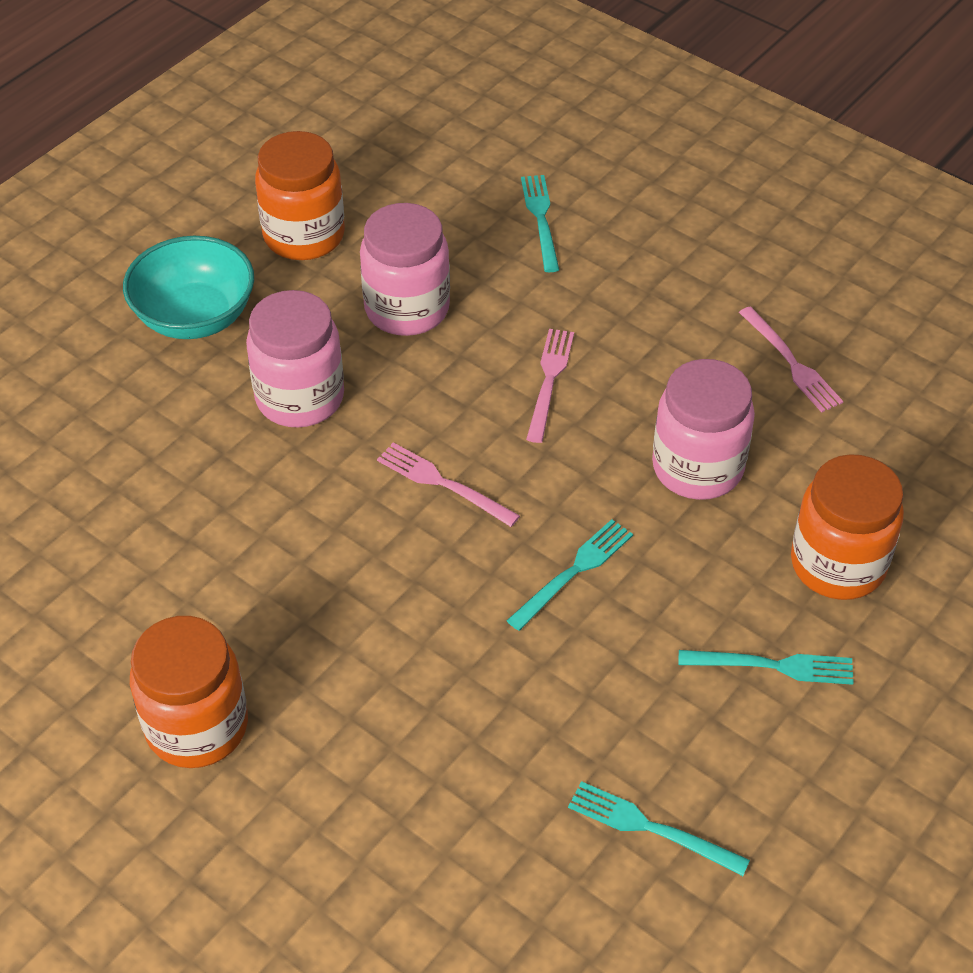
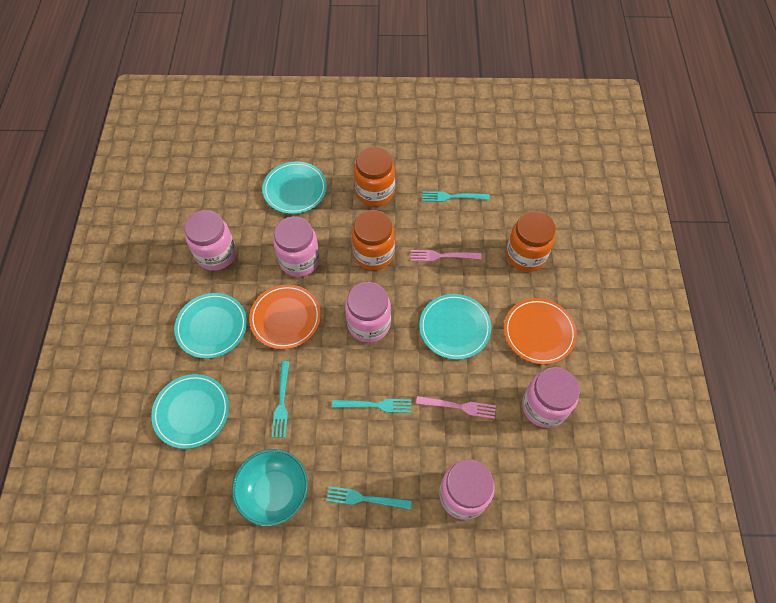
orange plate: none = 0 -> [249,284,321,349] [504,298,577,364] = 2
pink fork: [377,442,520,527] [526,329,574,443] [739,306,843,413] = 3 -> [411,250,482,261] [416,396,496,419] = 2
pink jar: [246,290,344,428] [360,203,450,336] [652,359,755,500] = 3 -> [184,210,236,271] [273,216,320,277] [345,282,391,343] [439,459,495,520] [522,367,580,428] = 5
turquoise plate: none = 0 -> [151,374,229,449] [174,293,247,359] [262,161,327,214] [419,294,491,360] = 4

